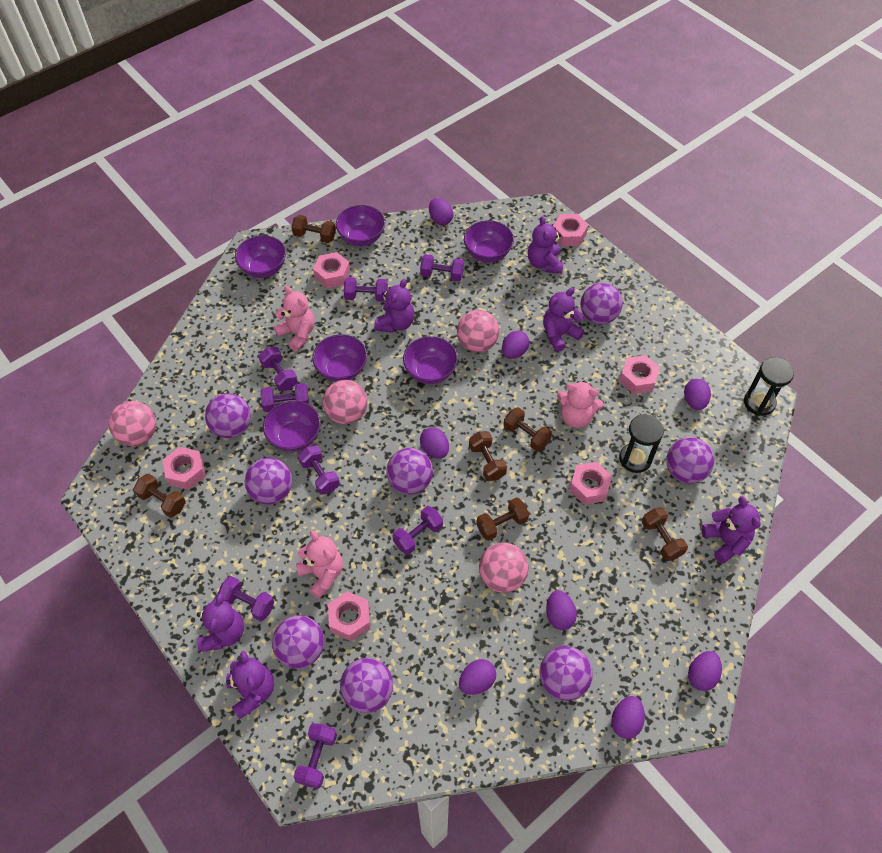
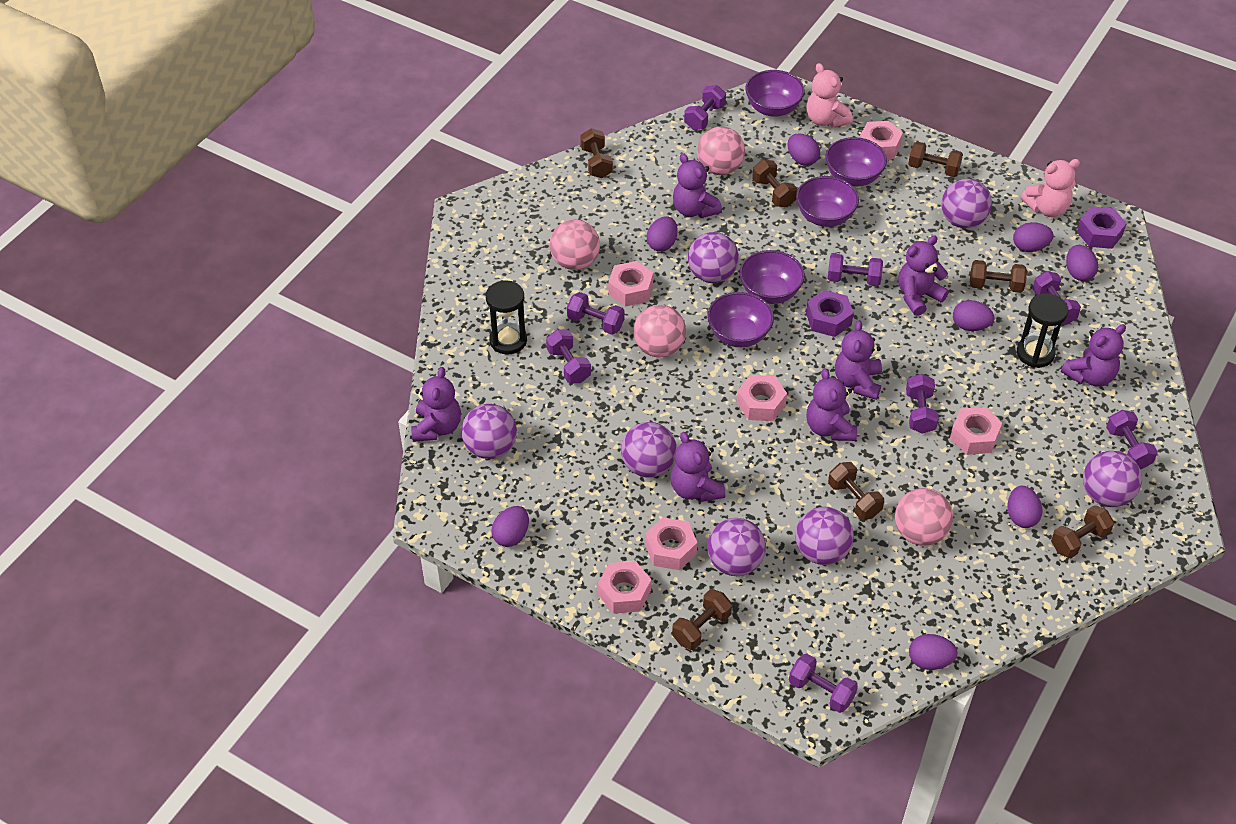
brown dumbbell: [133,474,186,518] [291,215,336,243] [469,431,507,481] [476,497,529,541] [503,407,552,452] [642,508,688,561] = 6 -> [580,128,613,178] [672,589,732,650] [752,159,798,207] [828,462,884,520] [908,141,963,177] [970,260,1027,293] [1051,505,1114,558] = 7
pink teddy bear: [274,286,315,351] [295,531,343,599] [557,381,604,428] = 3 -> [807,63,853,128] [1021,159,1080,217] = 2
purple ball: [205,393,251,438] [245,458,292,505] [272,615,324,669] [340,658,393,713] [387,448,433,494] [539,646,593,701] [581,283,623,325] [666,437,714,484] = 8 -> [461,404,517,459] [621,422,677,478] [688,232,739,283] [707,518,766,576] [795,507,854,565] [941,179,992,228] [1083,451,1142,507] = 7
purple bowl: [235,235,286,278] [263,401,320,452] [312,334,367,382] [336,205,385,246] [403,336,458,384] [464,220,514,262] = 6 -> [707,292,774,347] [740,250,805,304] [745,70,805,117] [796,176,859,227] [825,137,887,187] = 5
purple nut: none = 0 -> [806,290,854,337] [1077,206,1127,249] = 2
purple teddy bear: [197,593,244,652] [226,651,274,719] [374,279,414,333] [528,216,564,274] [543,288,584,352] [701,496,761,564] = 6 -> [411,367,461,442] [670,432,725,502] [673,153,722,218] [806,368,857,441] [835,320,882,400] [898,235,949,316] [1061,324,1126,387] = 7

